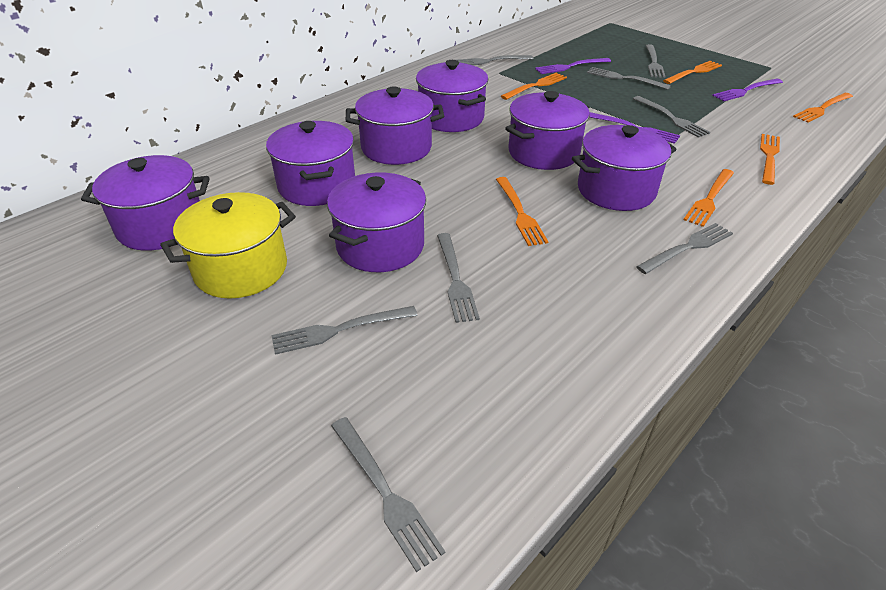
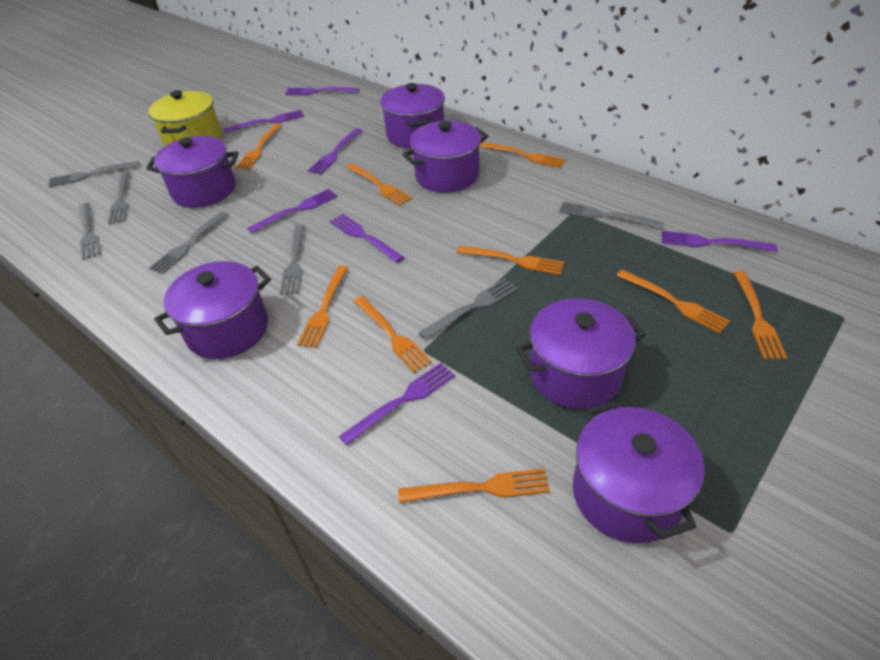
grey fork: [272,306,418,355] [331,417,445,572] [437,233,480,323] [457,55,533,65] [587,67,671,90] [633,96,710,138] [636,223,733,274] [646,44,666,78] = 8 -> [48,161,140,187] [79,203,101,260] [108,171,130,224] [149,211,229,274] [279,224,305,295] [418,278,518,340] [559,202,663,229] = 7
orange fork: [496,177,548,246] [501,73,567,100] [663,61,722,84] [683,169,734,227] [760,134,780,185] [793,93,853,123] = 6 -> [235,124,282,170] [297,265,348,348] [346,163,412,206] [353,296,432,373] [398,468,550,503] [457,245,564,275] [480,142,566,168] [616,269,730,334] [734,271,787,360] = 9
purple fork: [535,58,611,74] [589,112,680,144] [712,79,783,101] = 3 -> [224,110,304,133] [247,189,337,233] [285,87,359,95] [308,128,362,175] [330,214,404,263] [339,363,455,445] [662,231,777,252] = 7
purple pot: [81,155,210,251] [266,121,355,206] [327,172,426,272] [346,86,444,165] [416,60,488,132] [505,91,589,170] [572,125,677,211] = 7 -> [146,136,239,208] [154,261,271,359] [380,83,445,148] [402,120,488,193] [516,298,646,409] [573,401,705,543] = 6

